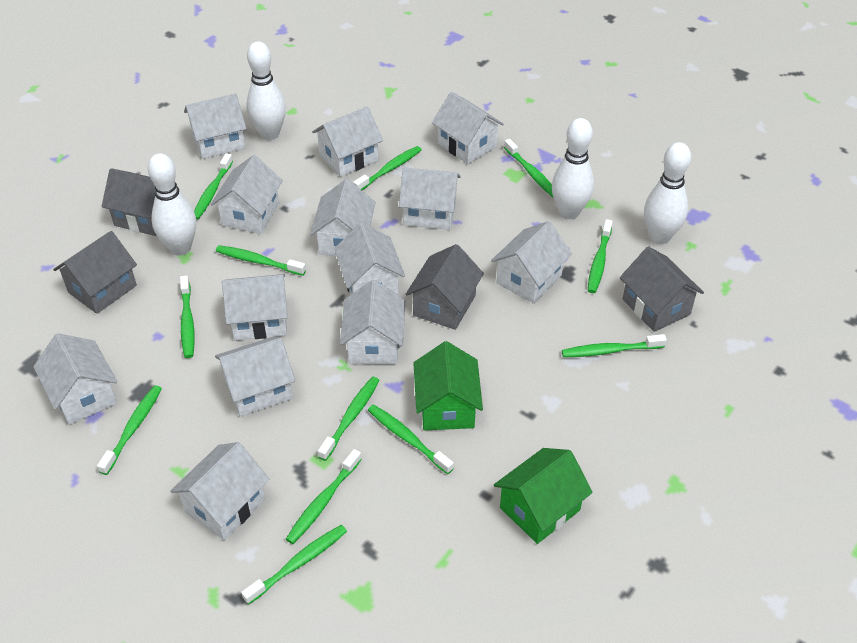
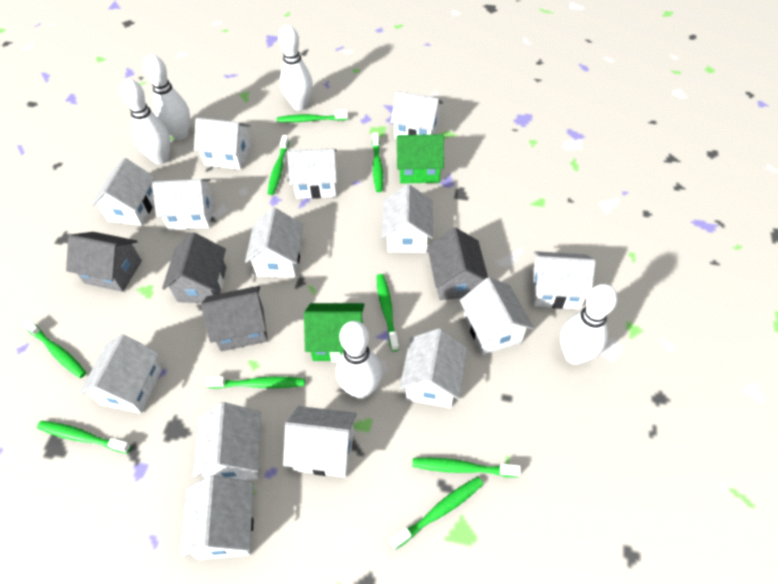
green toothbrush: [97,385,162,475] [180,276,195,358] [194,153,233,220] [216,245,306,276] [241,524,347,605] [286,449,362,544] [318,377,380,461] [353,146,422,190] [368,404,454,474] [504,139,554,198] [562,334,667,357] [588,219,613,293] = 12 -> [22,319,86,378] [37,421,131,454] [205,376,305,389] [268,135,289,195] [277,110,348,122] [372,132,383,192] [377,274,399,351] [390,477,483,549] [412,458,521,477] = 9
white bowling pin: [148,153,196,256] [246,41,286,140] [552,118,594,219] [644,142,691,244] = 4 -> [120,79,170,164] [144,55,190,140] [279,25,313,111] [336,321,382,399] [560,284,617,365] = 5
white house: [33,333,117,425] [170,442,269,540] [184,94,246,159] [211,155,283,234] [215,336,295,417] [222,274,288,340] [310,179,376,256] [312,107,383,177] [334,223,405,295] [340,280,405,364] [399,168,461,230] [432,92,504,164] [491,221,572,304] = 13 -> [79,334,162,413] [91,158,155,226] [152,179,214,230] [180,475,254,560] [193,402,261,480] [194,118,251,169] [245,208,303,277] [283,406,357,477] [287,148,337,199] [382,184,433,253] [390,91,443,139] [399,328,467,408] [460,277,534,355] [532,251,596,309] = 14

